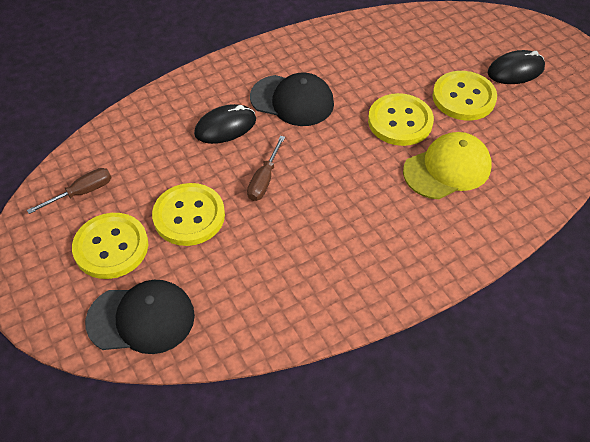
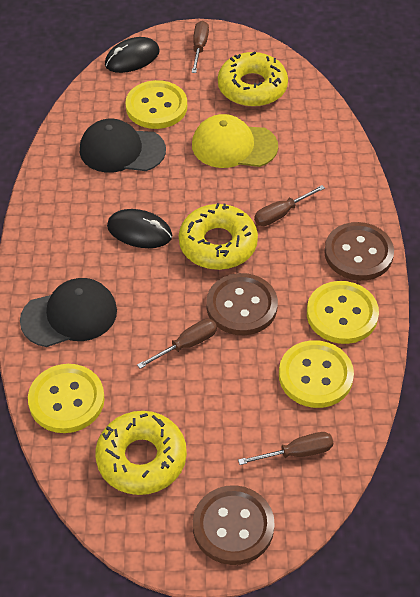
brown button: none = 0 -> [193,485,275,565] [206,273,278,335] [324,222,394,281] = 3
brown screwdriver: [27,168,111,214] [247,136,285,201] = 2 -> [137,319,217,369] [192,21,209,73] [238,432,333,465] [254,185,325,226] = 4
yellow donut: none = 0 -> [95,411,187,495] [179,203,258,270] [218,51,288,107] = 3

